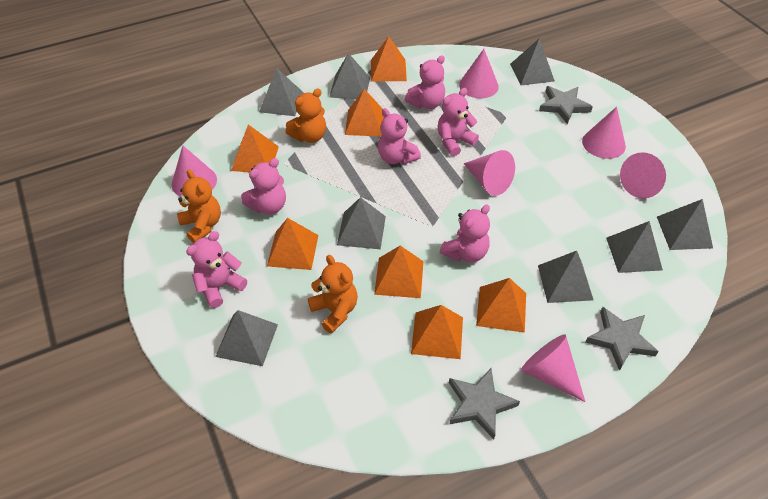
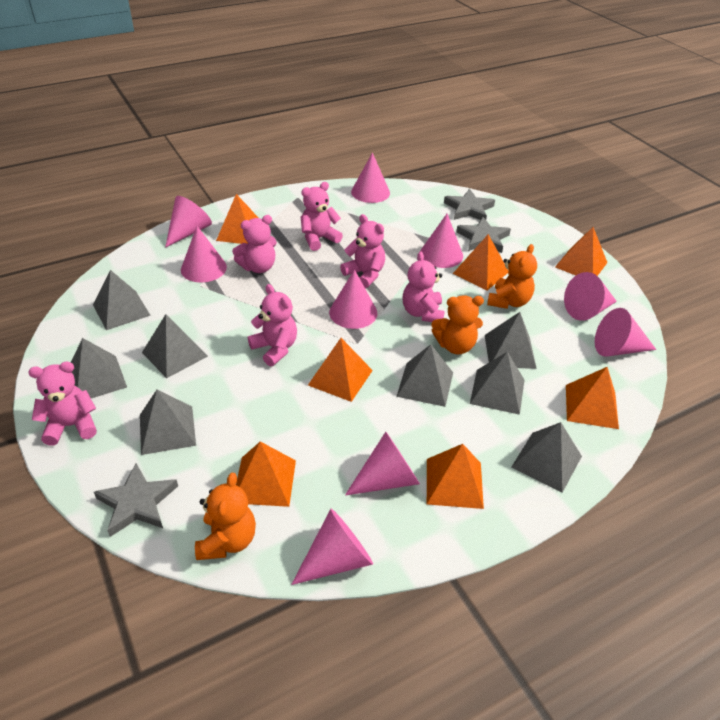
pink cone: [172,146,217,197] [459,49,499,98] [463,150,515,196] [521,334,585,402] [582,107,626,159] [620,152,666,198] = 6 -> [165,196,212,248] [181,226,227,283] [291,509,373,585] [329,270,377,329] [345,432,420,496] [351,152,390,203] [420,214,463,268] [564,272,617,321] [595,308,656,357] = 9

